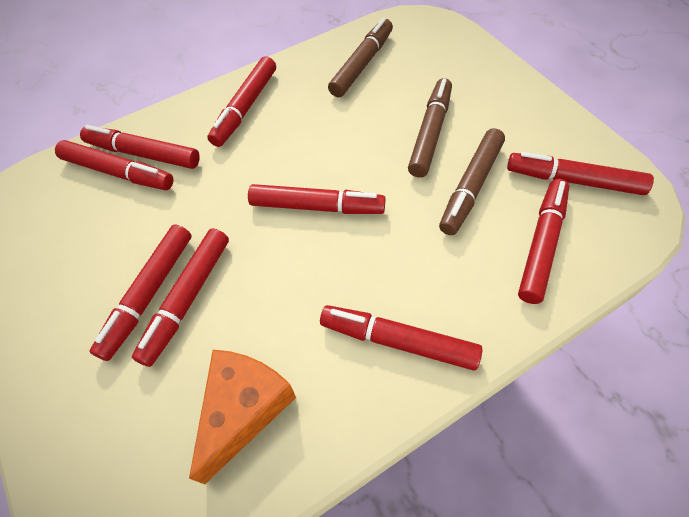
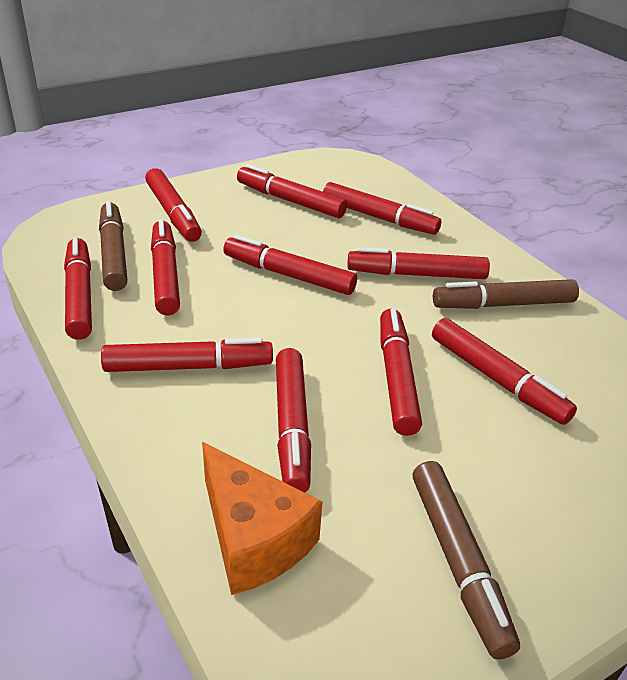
red marker: [55,140,173,190] [80,125,200,169] [89,224,192,361] [132,228,229,367] [207,56,276,147] [248,184,386,214] [320,305,482,371] [507,152,654,195] [518,179,569,304] = 9 -> [64,237,92,340] [101,338,273,372] [145,168,202,242] [151,219,180,316] [224,235,357,295] [237,164,347,218] [276,348,311,492] [323,182,441,235] [347,247,490,279] [380,308,422,436] [432,318,577,425] = 11

